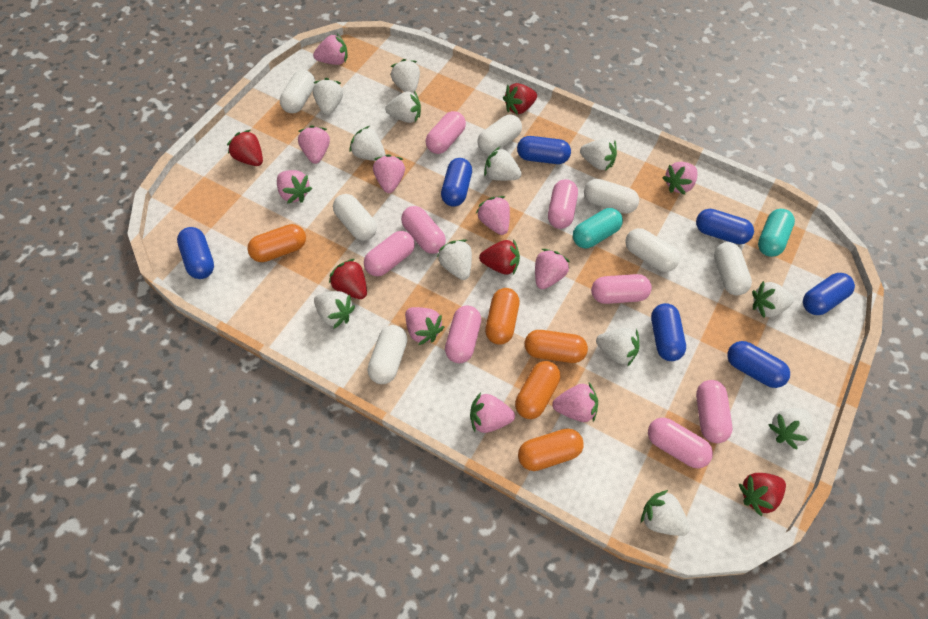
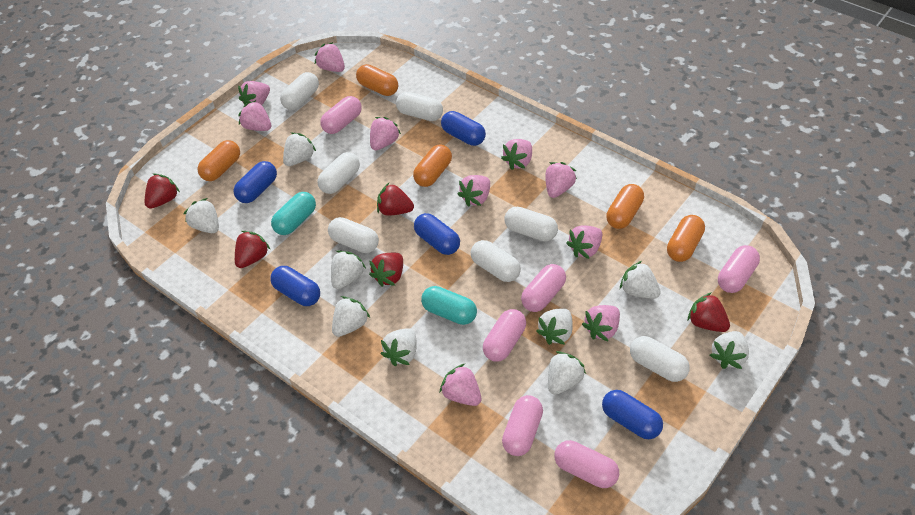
blue capsule: [177,227,214,279] [441,158,472,207] [517,136,571,164] [651,303,686,361] [696,209,754,244] [727,341,790,388] [803,273,855,315] = 7 -> [233,161,277,203] [270,266,320,306] [414,213,460,255] [441,111,486,146] [602,390,663,439] = 5
pink capsule: [364,231,415,276] [401,206,446,254] [425,111,466,154] [445,305,481,363] [548,179,578,229] [591,274,652,304] [648,418,713,468] [696,380,732,443] = 8 -> [320,96,362,134] [483,309,526,362] [502,395,543,456] [521,264,566,312] [554,440,619,488] [718,245,760,293] = 6
white strawberry: [313,78,343,115] [314,291,355,329] [349,126,386,161] [385,91,421,123] [391,59,420,93] [437,240,472,280] [484,147,522,181] [580,138,617,171] [596,328,639,367] [641,490,690,536] [752,281,794,318] [768,408,812,450] = 12 -> [184,198,219,233] [283,133,316,166] [331,250,366,289] [332,296,370,337] [381,328,417,366] [536,308,573,345] [548,351,586,395] [620,261,661,299] [710,331,749,369] = 9

